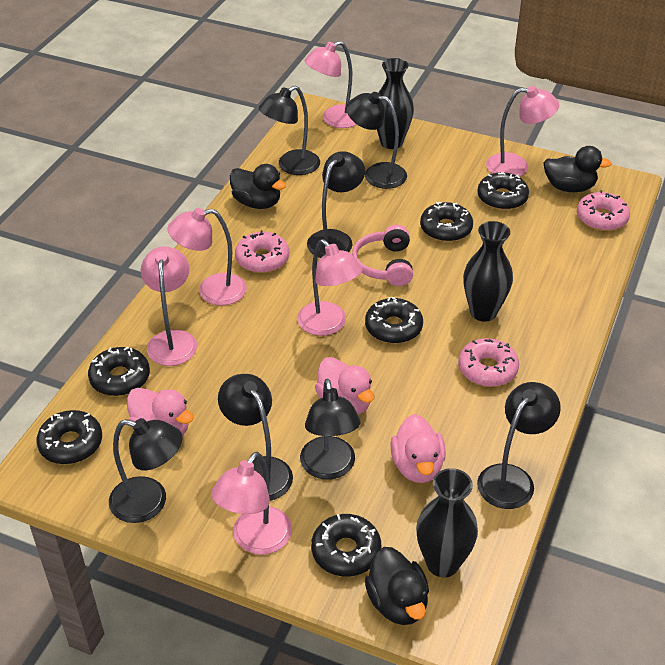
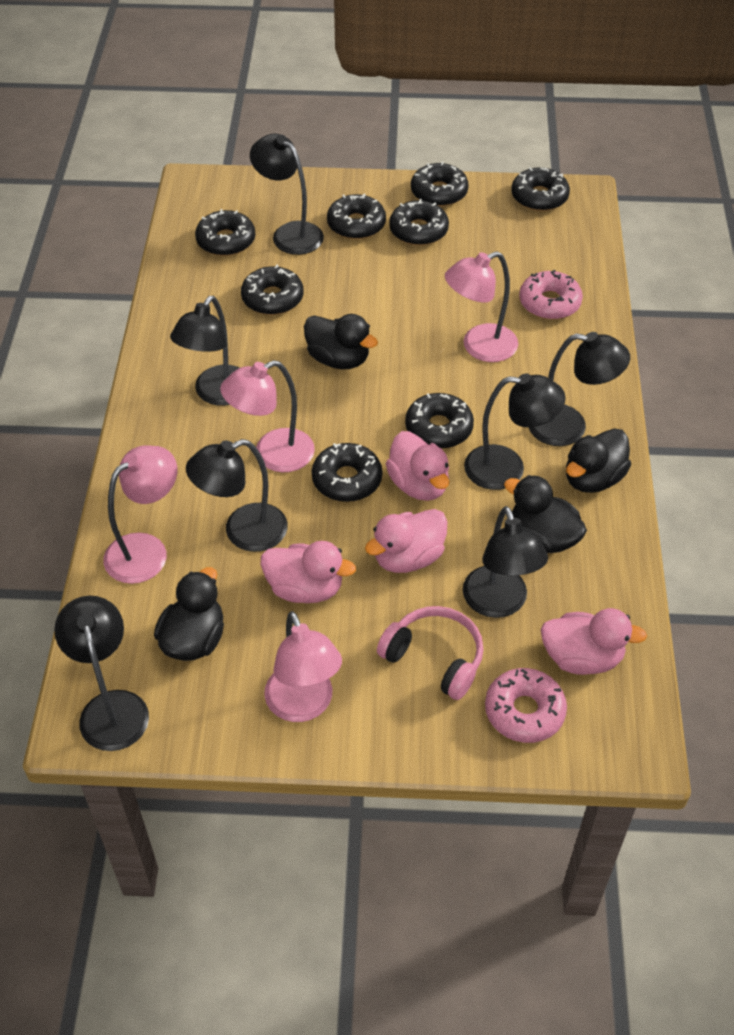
black donut: [37,410,102,464] [88,347,150,396] [311,514,381,577] [365,297,423,344] [420,202,473,242] [477,172,529,210] = 6 -> [195,209,255,256] [241,265,303,315] [312,443,382,502] [327,194,386,239] [389,199,449,246] [405,393,474,449] [411,162,469,206] [511,167,570,211] = 8
black duck: [230,164,286,209] [365,547,429,625] [543,146,612,192] = 3 -> [154,567,224,661] [304,314,378,369] [504,475,587,553] [566,428,631,493] = 4
black vase: [377,58,414,149] [416,468,478,578] [463,221,513,322] = 3 -> none = 0
pink donut: [235,230,289,273] [458,338,519,387] [577,190,630,231] = 3 -> [485,668,567,743] [519,270,583,320] = 2
pink duck: [127,388,194,436] [315,357,374,414] [390,414,446,483] = 3 -> [261,541,356,603] [365,509,447,573] [386,431,449,501] [541,608,647,675] = 4
pink lamp: [141,246,197,366] [168,208,247,305] [211,452,292,555] [297,239,363,336] [305,41,357,128] [486,86,559,177] = 6 -> [103,445,177,584] [220,360,315,472] [264,611,342,722] [445,251,518,362] = 4

